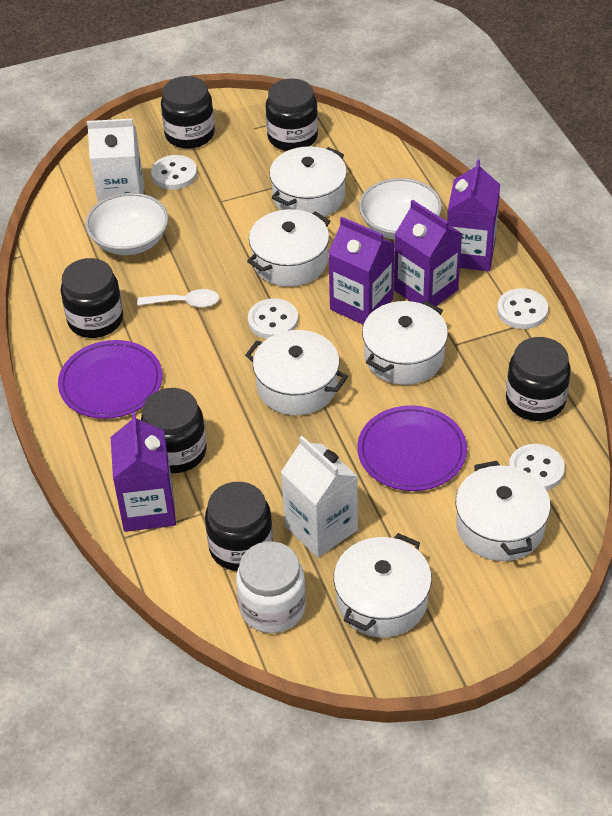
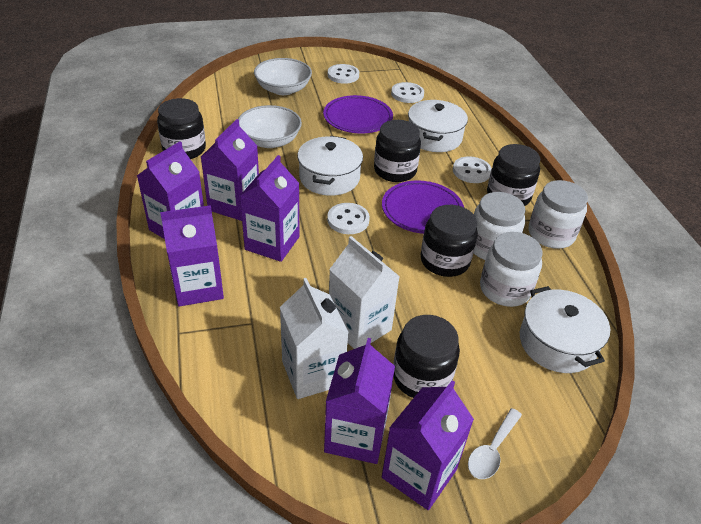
black jar: [61,258,123,338] [141,388,207,473] [161,76,215,149] [205,482,273,571] [266,79,318,151] [506,337,571,421] = 6 -> [157,98,206,159] [374,120,421,182] [393,315,460,398] [421,205,478,277] [487,144,540,206] = 5
purple carton: [111,412,176,532] [328,217,395,325] [394,200,462,306] [447,159,500,271] = 4 -> [137,141,204,239] [160,205,224,306] [201,119,259,221] [240,155,299,262] [324,338,395,464] [382,381,474,510] = 6
white jar: [236,541,306,633] = 1 -> [474,192,525,260] [480,232,543,307] [528,180,588,249] = 3
white pot: [245,330,348,415] [247,209,330,287] [270,146,347,217] [334,533,432,637] [362,301,448,385] [456,461,551,561] = 6 -> [297,136,363,196] [408,100,468,152] [520,286,610,373] = 3

